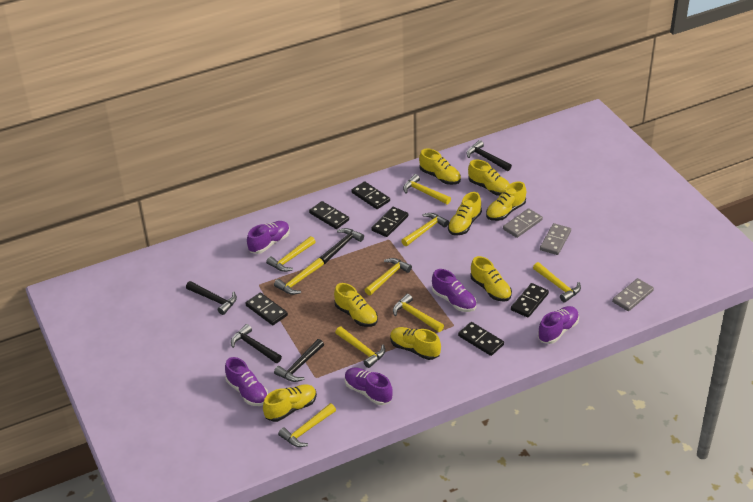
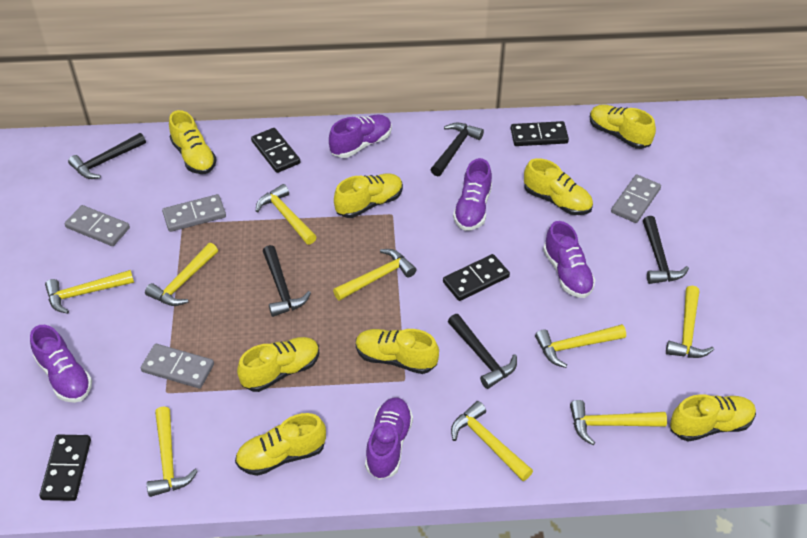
black domino: [246,293,288,325] [309,201,349,229] [351,181,390,209] [371,207,408,237] [458,322,504,356] [511,283,549,318] = 6 -> [39,434,91,501] [251,128,300,173] [443,254,510,301] [511,121,569,146] = 4
grey domino: [503,208,543,238] [540,223,571,255] [612,278,654,311] = 3 -> [65,205,130,246] [141,344,214,389] [162,194,226,232] [611,174,661,223] = 4

